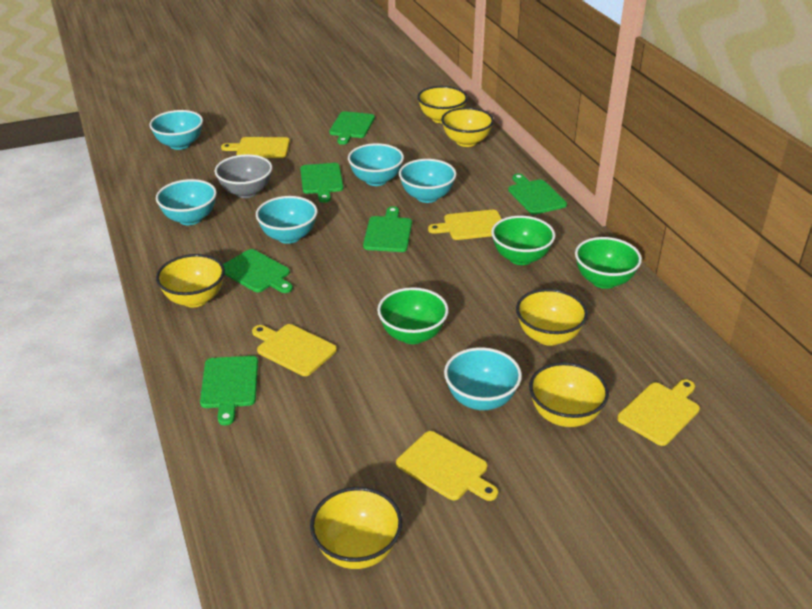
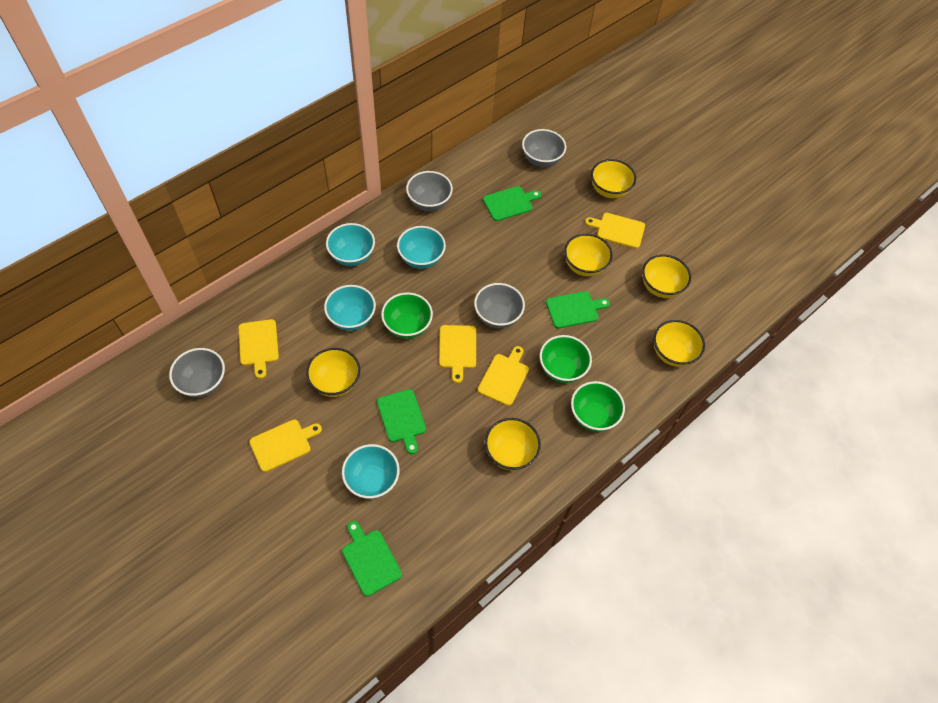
green cutting board: [200,356,258,425] [223,249,293,293] [300,163,343,203] [329,111,375,145] [363,206,412,252] [508,174,567,215] = 6 -> [342,521,402,596] [377,389,426,454] [483,186,541,221] [546,291,610,328] = 4
grey bowl: [215,154,272,198] = 1 -> [169,348,225,398] [406,171,453,211] [474,283,525,328] [522,129,566,167] = 4
turquoise bowl: [149,110,203,150] [156,179,217,225] [256,196,318,244] [348,143,404,186] [399,159,457,203] [444,347,522,410] = 6 -> [324,285,376,331] [326,223,375,266] [342,444,400,499] [397,226,446,269] = 4

